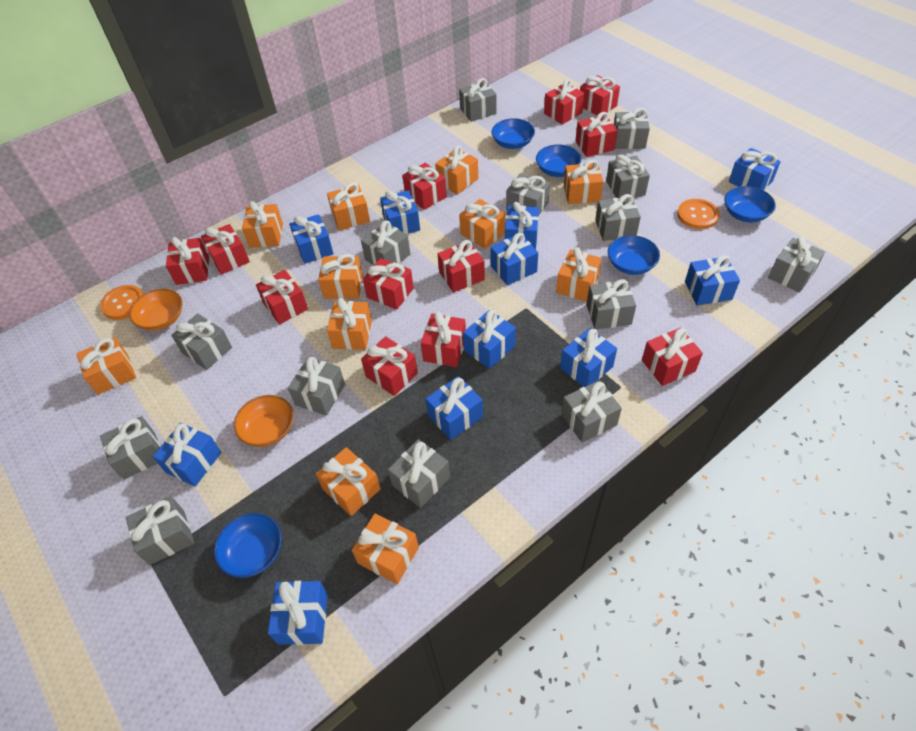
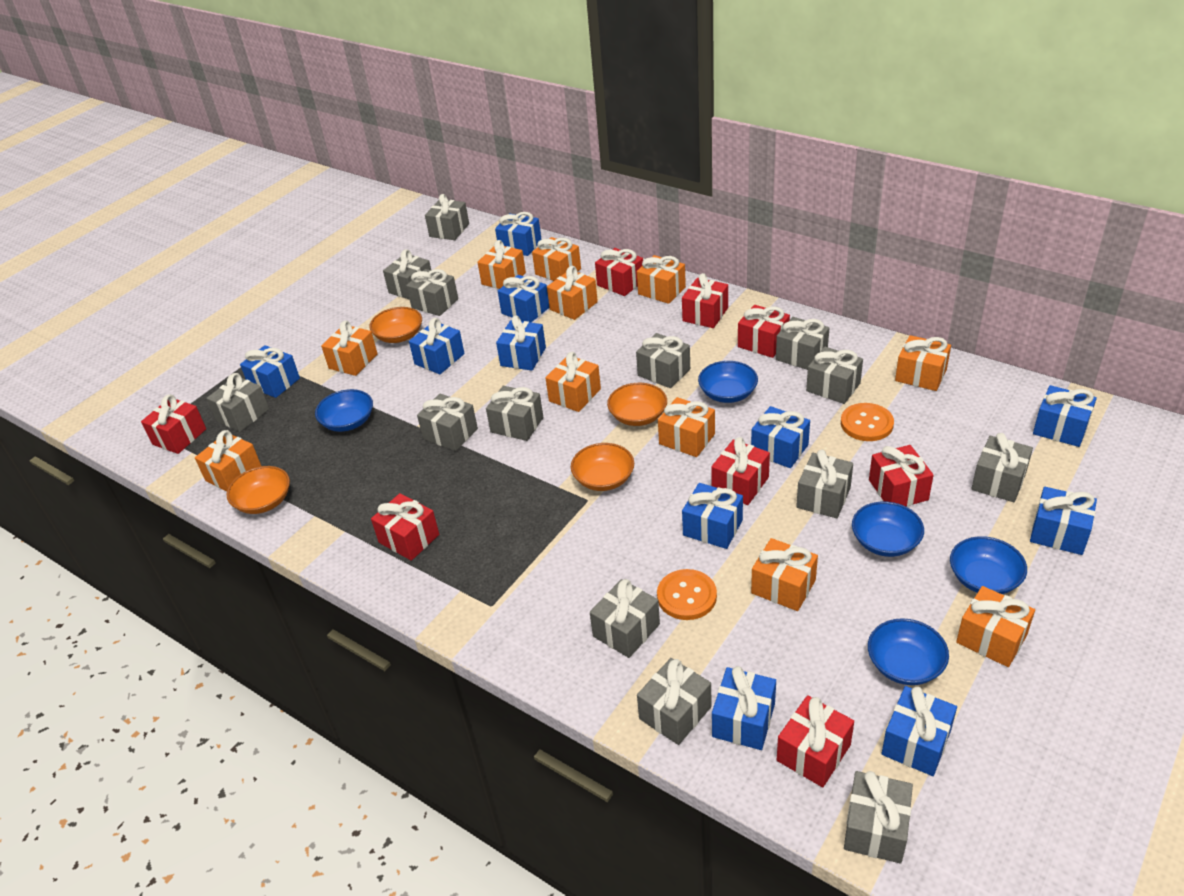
orange bowl: [129,289,182,331] [234,395,294,447] = 2 -> [227,466,290,514] [370,307,422,343] [571,443,634,491] [607,383,667,426] = 4
red gift: [166,237,209,285] [201,224,250,275] [256,270,308,325] [361,336,418,396] [363,258,414,310] [402,163,447,210] [421,311,466,367] [437,240,485,293] [544,79,585,125] [576,112,618,157] [580,75,620,115] [642,328,703,386] = 12 -> [141,394,206,454] [371,493,439,561] [595,248,643,296] [682,273,728,328] [711,437,770,505] [738,305,790,358] [777,695,854,787] [869,445,934,506] = 8

